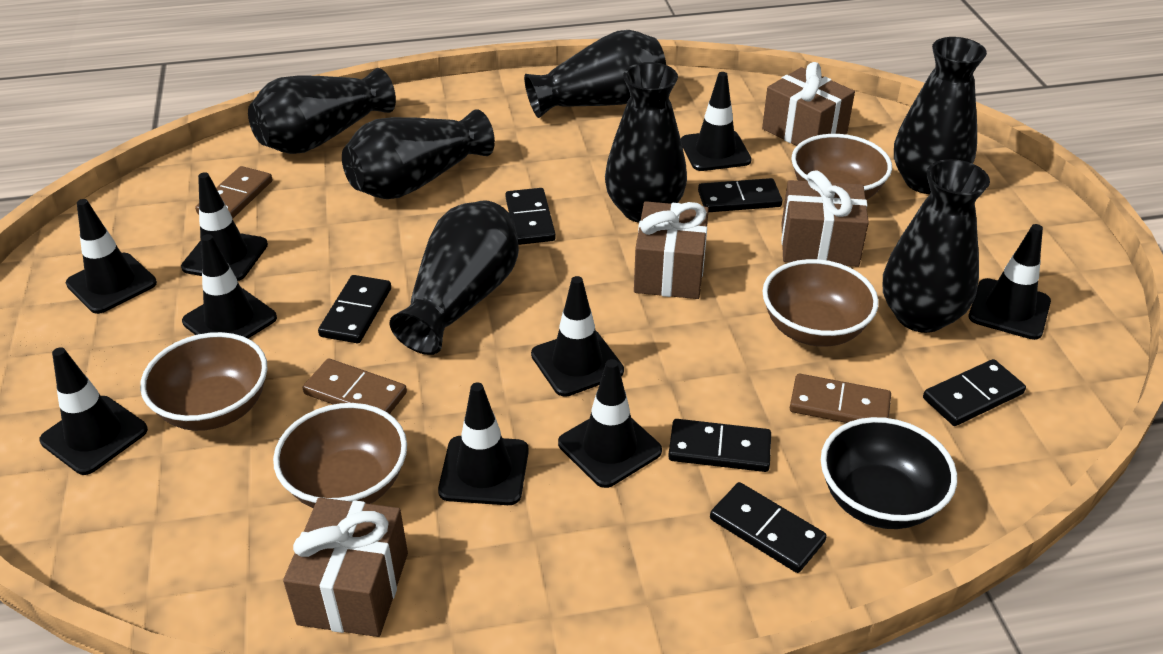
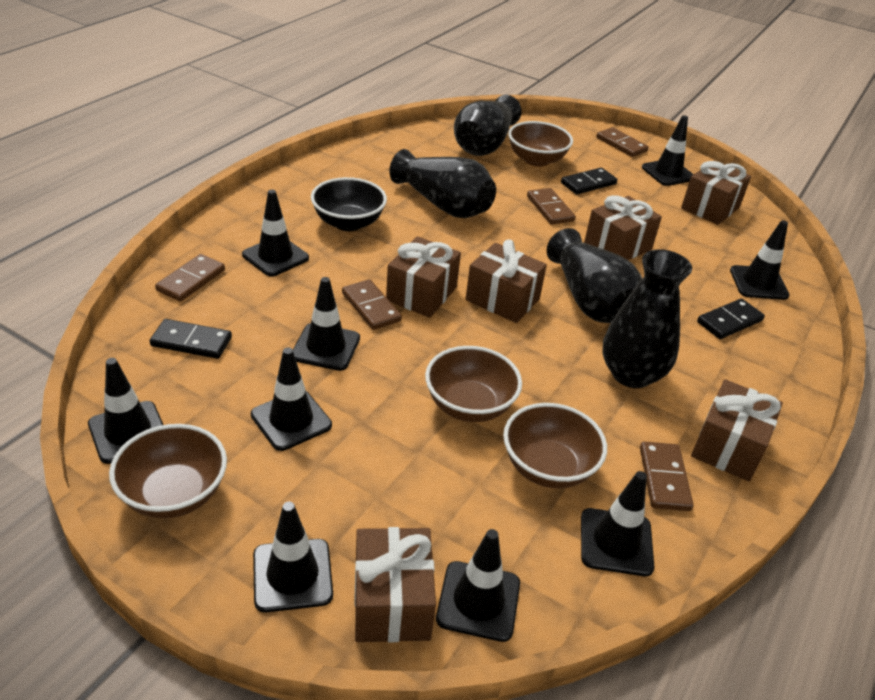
black domino: [318,275,391,343] [505,188,556,245] [668,419,771,472] [698,178,782,212] [710,482,827,573] [923,359,1026,426] = 6 -> [150,319,232,359] [561,168,617,195] [697,299,765,339] = 3
black vase: [248,68,396,154] [342,109,495,199] [390,200,519,355] [524,30,666,118] [605,62,687,223] [883,159,990,333] [894,37,987,194] = 7 -> [390,149,496,218] [454,95,521,156] [547,228,642,323] [602,249,692,388] = 4
brown domino: [195,166,273,219] [303,359,407,414] [790,374,891,423] = 3 -> [155,254,225,302] [342,279,402,330] [527,188,576,225] [596,127,648,157] [640,441,694,511] = 5
brown gift: [283,497,408,637] [634,201,709,299] [762,62,855,146] [781,171,869,267] = 4 -> [354,527,436,643] [386,236,461,318] [466,239,547,323] [584,195,662,260] [681,160,751,225] [691,379,783,481] = 6

